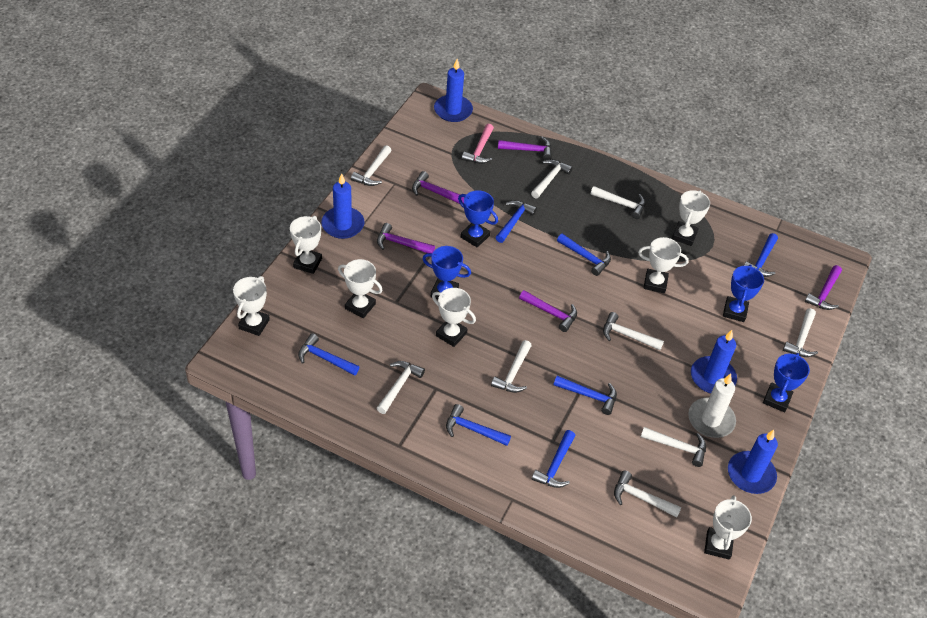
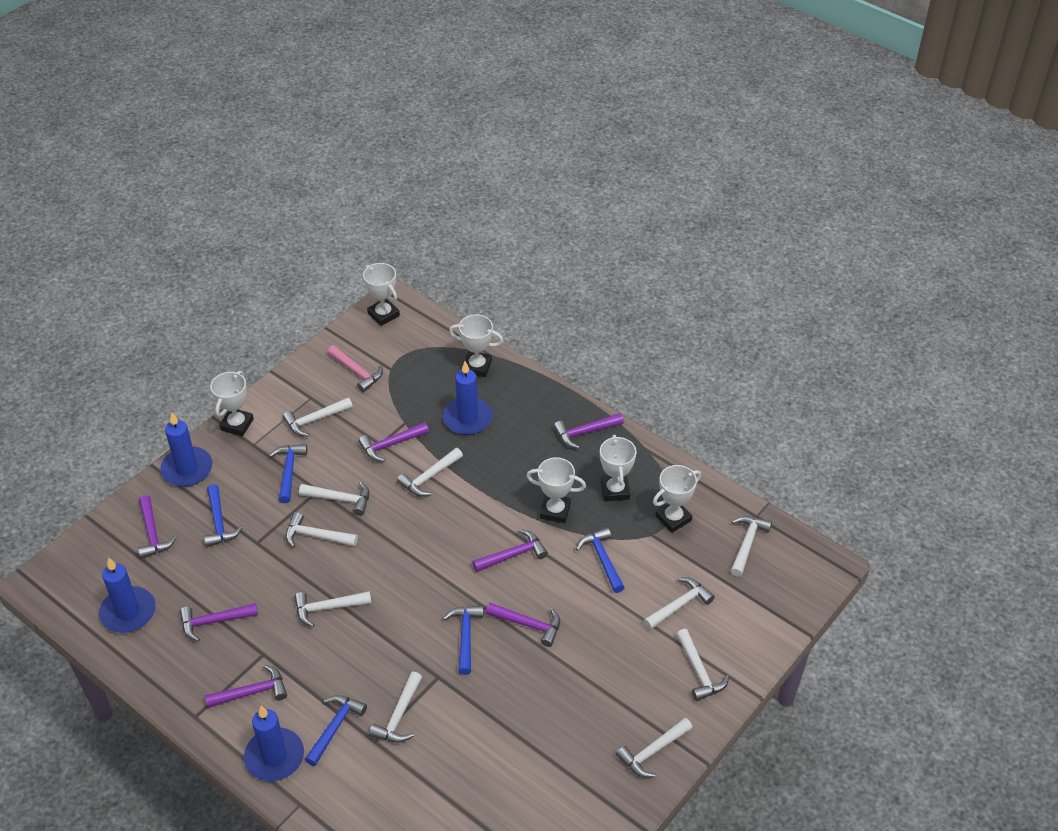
blue hammer: [298,333,359,376] [446,404,511,446] [496,200,537,243] [532,430,575,488] [553,376,617,415] [557,233,611,276] [744,233,778,277] = 7 -> [204,484,243,547] [269,444,307,503] [305,695,367,766] [443,605,484,675] [576,527,625,593] = 5
blue trophy: [422,246,471,299] [458,190,498,247] [723,265,764,322] [763,353,810,412] = 4 -> none = 0
purple hammer: [377,223,435,253] [412,171,464,204] [498,137,552,160] [519,290,577,332] [805,265,842,310] = 5 -> [138,495,177,559] [180,603,258,642] [205,664,287,708] [358,422,429,462] [473,529,548,572] [486,603,560,647] [554,413,624,449] = 7
white candle: [688,373,736,438] = 1 -> none = 0
white hammer: [351,145,392,186] [377,361,425,414] [491,340,532,393] [531,159,573,198] [590,186,646,219] [603,312,664,350] [614,470,682,517] [641,427,706,467] [783,308,818,357] = 9 -> [283,397,353,437] [286,512,358,548] [294,591,371,627] [299,482,369,516] [369,672,422,743] [397,448,463,497] [616,718,693,778] [643,577,715,630] [676,629,729,701] [731,516,772,577] = 10
white trophy: [233,276,270,336] [290,216,322,274] [338,259,383,318] [432,288,476,347] [638,237,689,293] [672,190,710,246] [704,495,752,560] = 7 -> [210,371,254,436] [363,263,400,326] [449,314,503,377] [526,457,586,523] [600,435,636,501] [653,465,701,533] = 6

